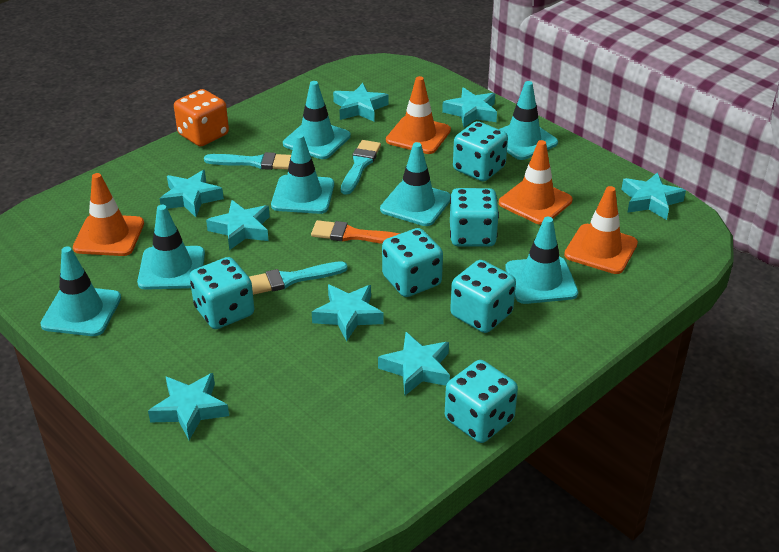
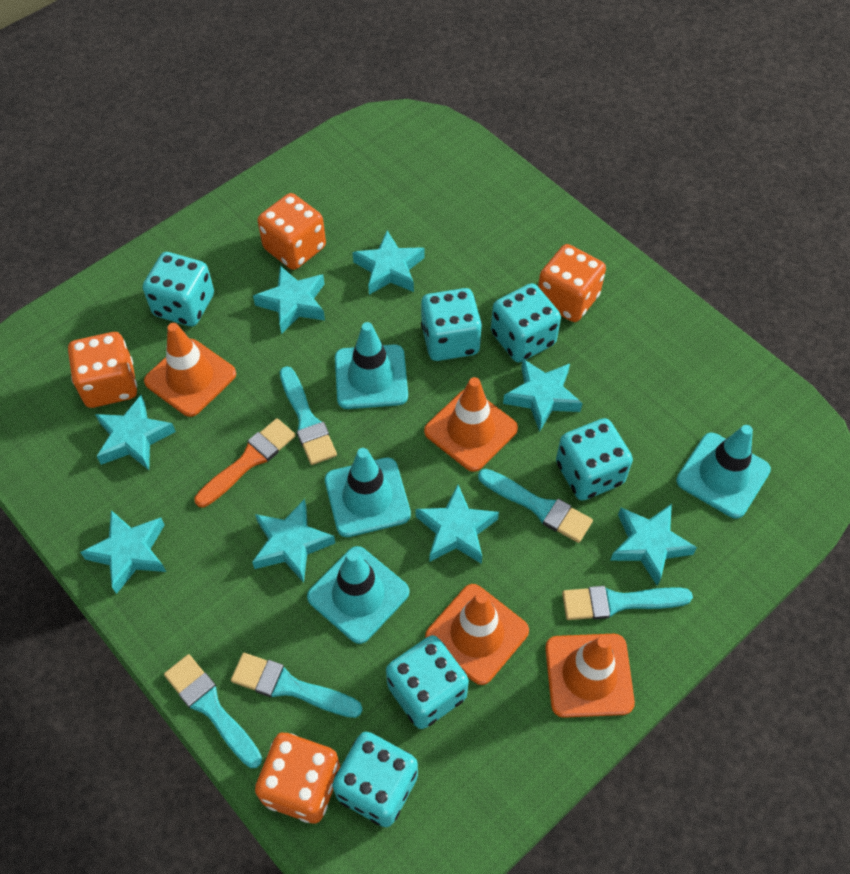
orange dice: [174,89,229,147] = 1 -> [68,332,137,408] [255,733,340,824] [258,193,326,270] [538,244,606,322] = 4
turquoise brush: [204,152,291,170] [249,261,348,295] [341,140,381,195] = 3 -> [164,654,262,768] [231,653,363,718] [280,366,337,465] [478,469,593,543] [562,586,693,620] = 5
turquoise traffic cone: [40,247,121,336] [137,205,205,290] [271,134,334,214] [283,81,351,159] [380,142,451,226] [499,81,558,160] [505,217,578,304] = 7 -> [307,546,409,644] [325,448,411,537] [335,322,408,409] [676,425,771,519] = 4

